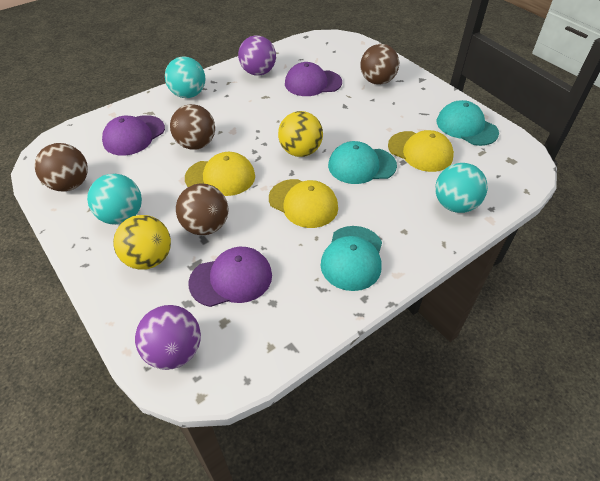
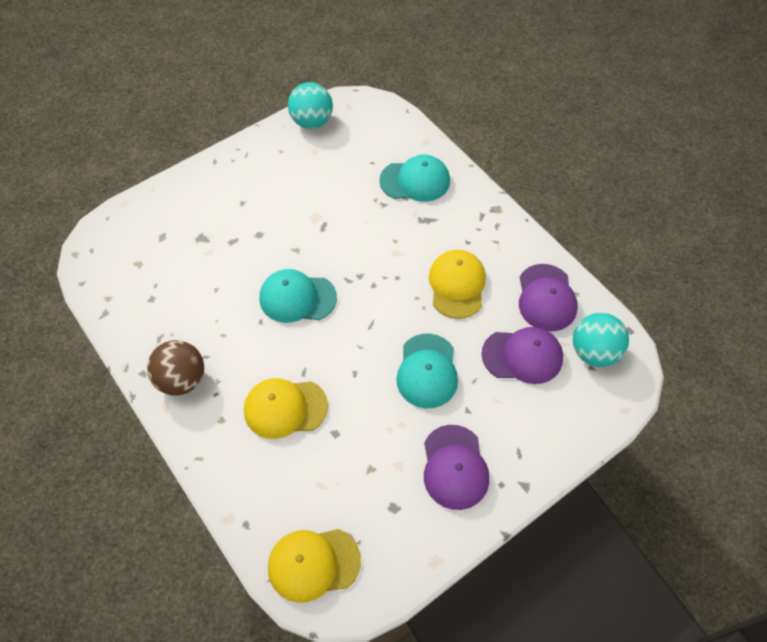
brown ball: [35,143,88,192] [170,104,215,150] [176,183,228,235] [360,44,399,85] = 4 -> [147,340,204,396] = 1
purple ball: [135,305,201,370] [238,35,276,76] = 2 -> none = 0
turquoise ball: [87,174,142,225] [165,57,205,98] [435,163,488,213] = 3 -> [288,82,333,129] [573,313,629,367] = 2
yellow ball: [113,215,171,270] [278,111,323,157] = 2 -> none = 0

